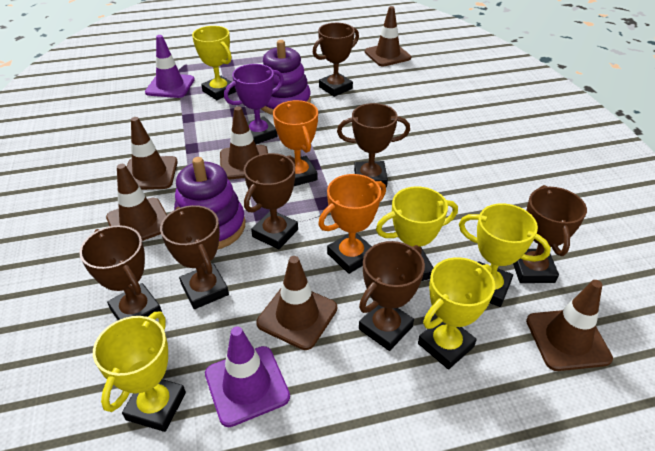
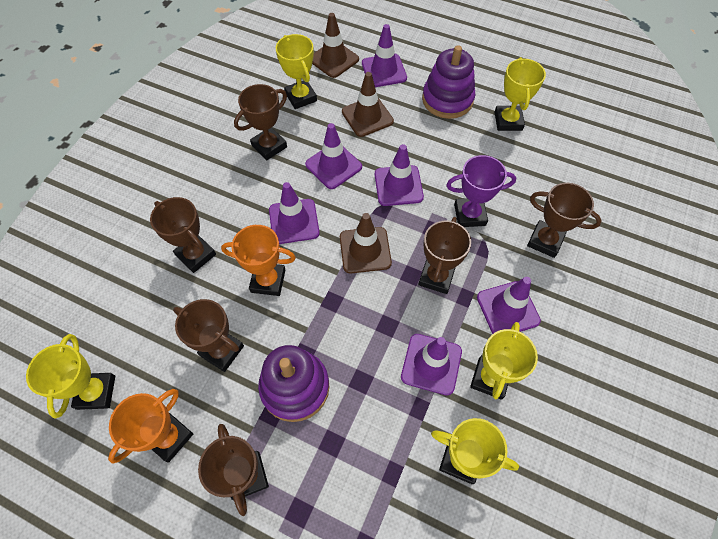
brown traffic cone: [106,164,167,241] [127,117,178,190] [220,106,268,180] [256,256,337,350] [365,6,411,66] [526,280,613,371] = 6 -> [312,13,359,78] [340,213,392,273] [342,72,394,137] = 3
brown trophy: [79,225,162,320] [160,205,229,309] [244,153,298,249] [313,23,359,97] [337,103,410,188] [359,241,425,351] [513,185,587,283] = 7 -> [150,197,216,273] [173,299,244,372] [198,424,269,516] [234,84,287,160] [418,217,471,294] [527,183,602,258] = 6
purple traffic cone: [145,35,195,98] [205,326,290,427] = 2 -> [269,182,320,244] [305,123,362,189] [362,24,407,87] [375,144,424,206] [401,334,462,396] [477,277,541,334] = 6

